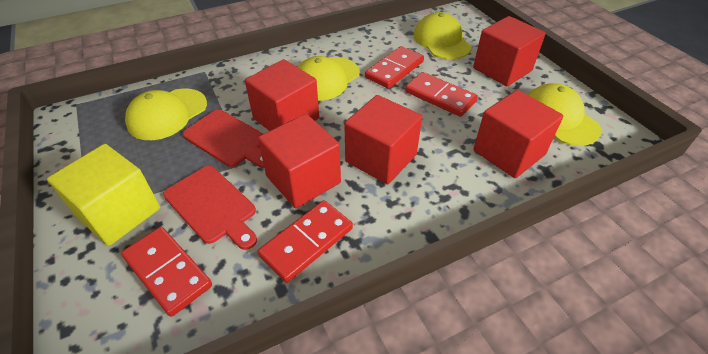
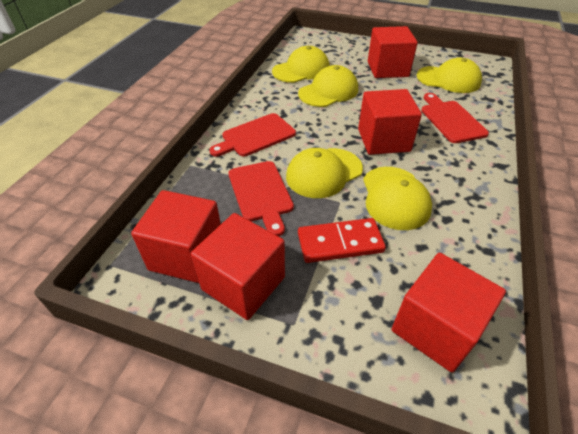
red cutting board: [163,166,257,250] [183,110,264,168] = 2 -> [209,113,296,156] [228,161,294,236] [421,93,489,143] = 3
red domino: [121,227,212,317] [258,200,353,283] [365,46,424,89] [405,72,478,117] = 4 -> [298,218,386,263] = 1
yellow cap: [125,89,207,140] [298,56,360,101] [414,12,472,59] [528,83,602,146] = 4 -> [272,46,330,83] [286,148,363,198] [298,65,358,107] [363,167,432,230] [417,57,482,93] = 5
yellow cube: [47,144,160,246] = 1 -> none = 0

